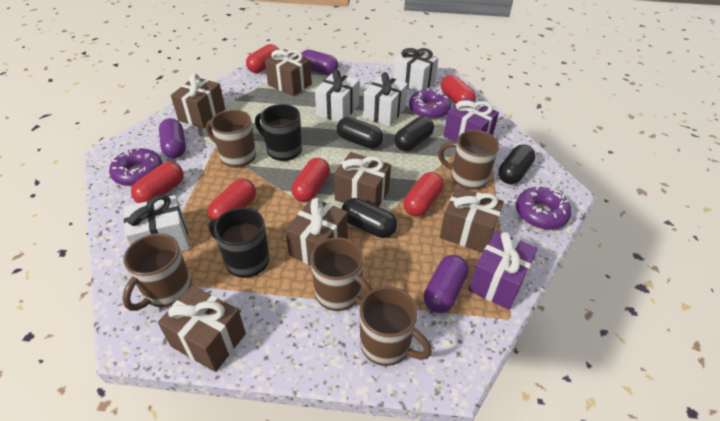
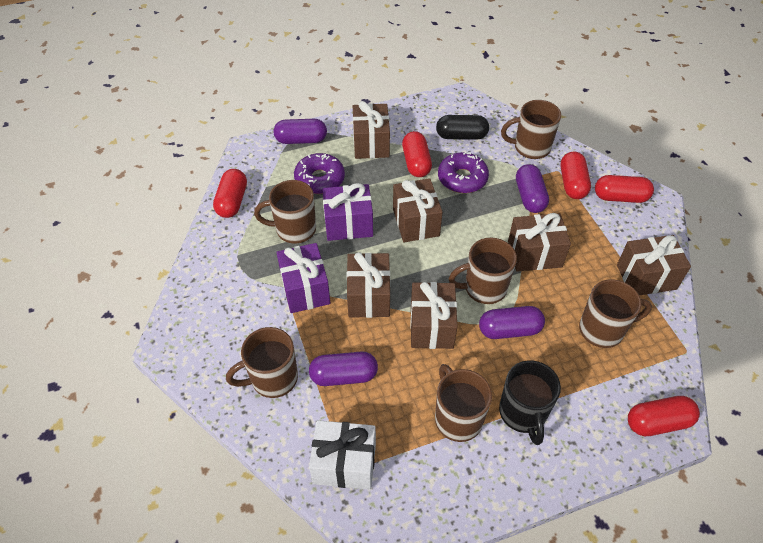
black capsule: [337,117,383,149] [342,198,397,238] [394,116,434,151] [498,144,535,184] = 4 -> [436,115,489,140] = 1
black mug: [208,207,270,278] [255,104,302,161] = 2 -> [499,360,561,445] = 1
brown mug: [122,233,191,311] [206,110,256,168] [310,237,372,311] [360,286,432,366] [438,130,499,190] = 5 -> [226,327,298,398] [254,180,316,244] [435,364,492,442] [448,238,517,304] [501,100,561,159] [579,279,652,348] = 6
purple capsule: [159,118,186,158] [301,50,338,75] [424,255,469,313] = 3 -> [274,119,327,144] [309,351,378,386] [479,306,545,339] [516,164,549,213] = 4
purple donut: [109,148,163,186] [409,88,452,119] [516,187,572,230] = 3 -> [294,153,345,194] [438,152,489,193] = 2
red capsule: [131,162,184,203] [207,179,256,220] [246,44,279,73] [291,158,330,202] [403,172,444,217] [441,75,476,103] = 6 -> [213,169,247,218] [402,131,432,177] [560,151,591,199] [595,175,654,203] [628,396,700,436] = 5
white gift: [124,195,190,251] [315,69,359,122] [363,72,408,127] [393,48,438,92] = 4 -> [309,420,376,490] = 1

